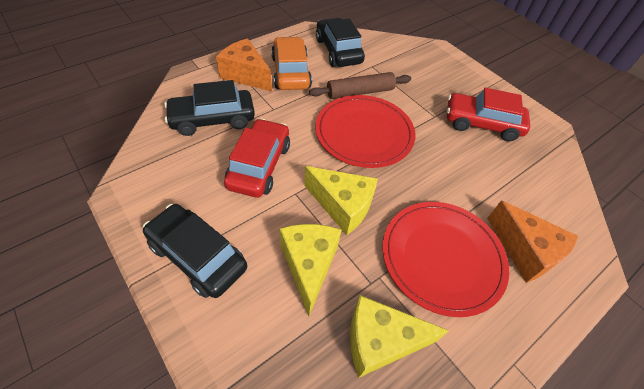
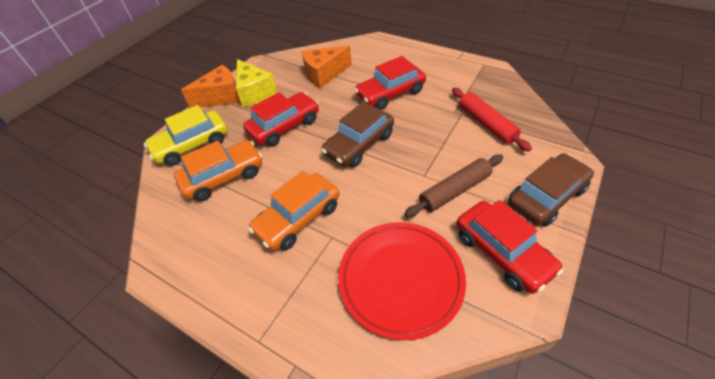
black car: [143,204,247,298] [164,80,255,136] [316,18,365,67] = 3 -> none = 0
brown car: none = 0 -> [321,102,394,167] [508,153,594,227] = 2
orange car: [271,37,312,90] = 1 -> [174,140,262,201] [248,171,340,251] = 2
red car: [224,118,290,198] [447,88,530,141] = 2 -> [243,92,319,147] [354,56,426,110] [457,200,563,294] = 3
red plate: [315,95,416,168] [383,202,509,317] = 2 -> [338,222,466,340] = 1
red rolling pin: none = 0 -> [452,88,532,152] = 1
yellow car: none = 0 -> [144,105,228,166] = 1
yellow cheese: [280,224,341,316] [305,166,378,235] [350,295,449,377] = 3 -> [236,59,278,107] = 1

